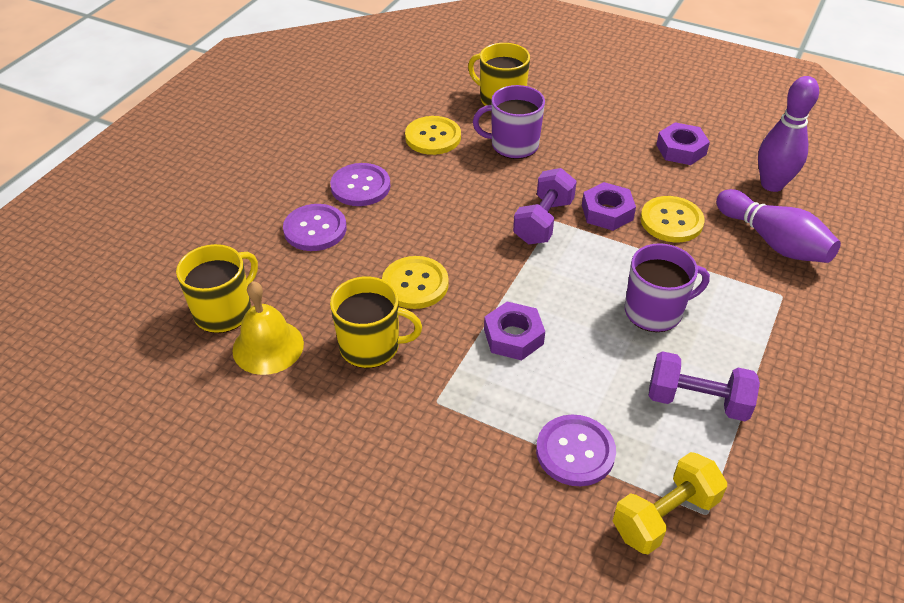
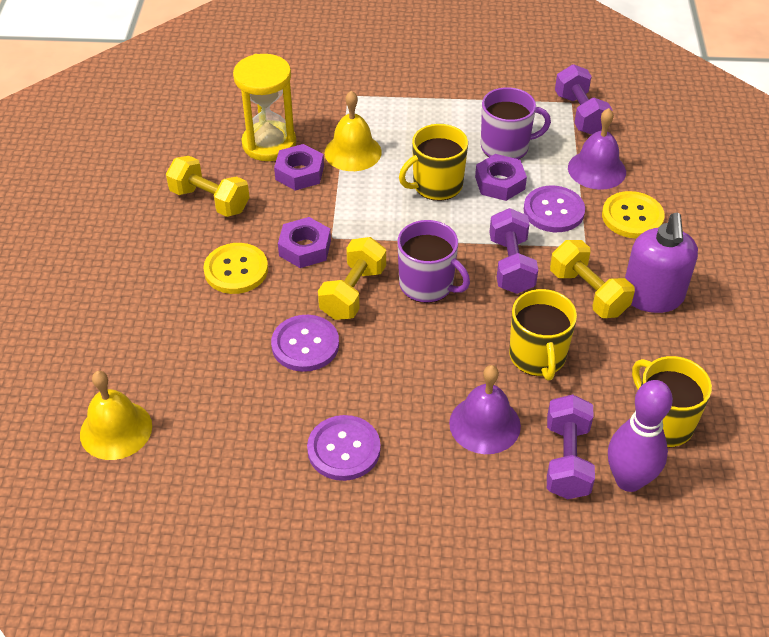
purple bell: none = 0 -> [449,365,521,454] [568,108,626,190] = 2
purple bowling pin: [716,189,841,263] [758,76,819,192] = 2 -> [608,380,673,492] = 1
purple dumbbell: [513,168,577,244] [649,351,760,421] = 2 -> [489,208,538,294] [547,394,595,499] [555,64,613,135] = 3
purple soap dispenser: none = 0 -> [625,213,698,313] = 1
yellow bell: [232,281,304,375] = 1 -> [80,371,152,460] [325,91,382,171] = 2
yellow button: [382,256,449,309] [405,116,461,155] [640,196,705,242] = 3 -> [203,243,268,294] [602,191,665,239] = 2
yellow dumbbell: [613,452,727,554] = 1 -> [166,156,250,217] [318,237,386,320] [550,240,635,318] = 3
yellow hourglass: none = 0 -> [233,54,296,161] = 1

